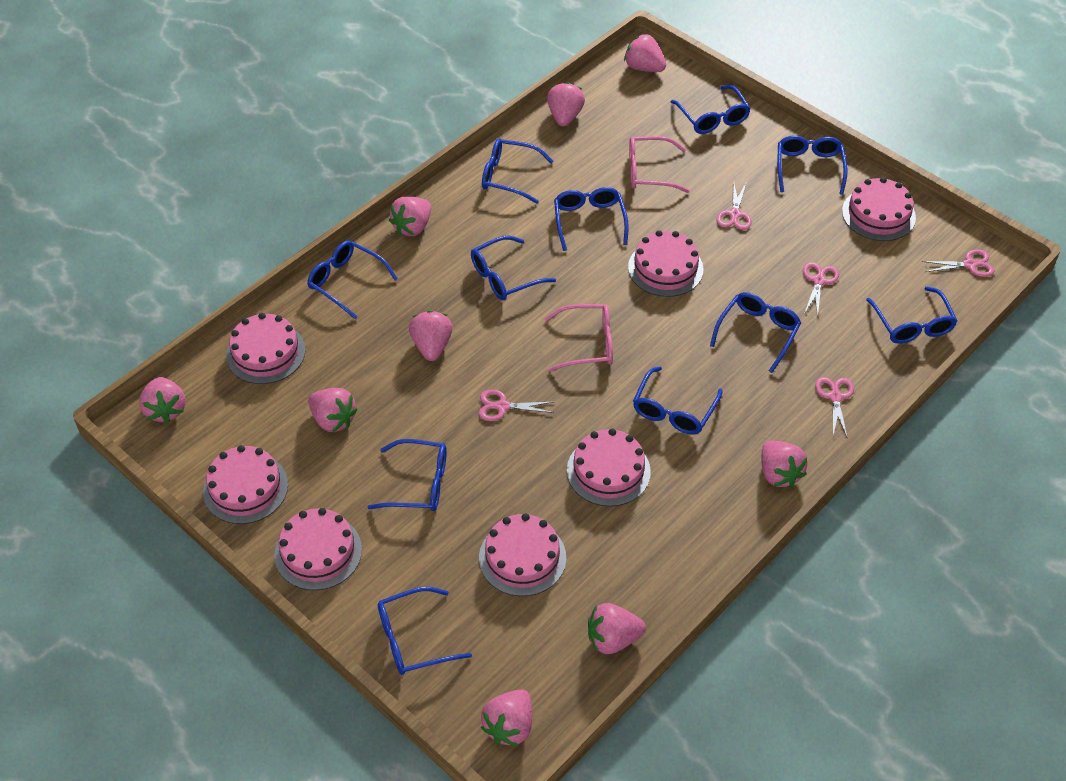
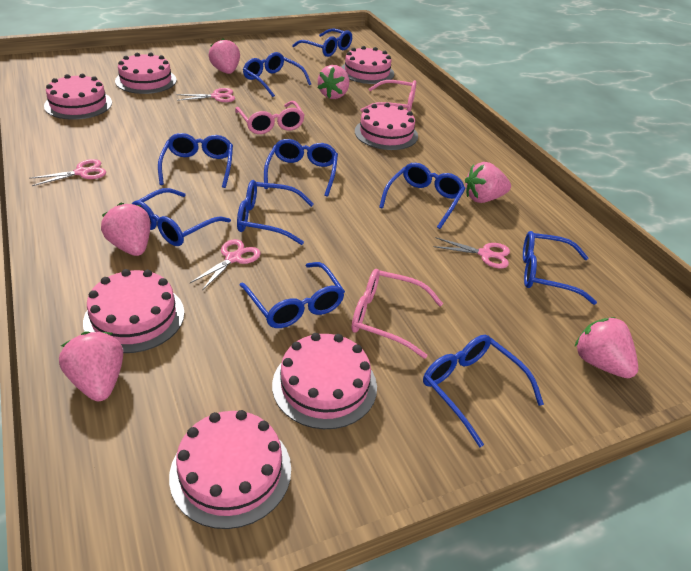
blue glasses: [307,241,398,319] [368,439,447,511] [378,587,472,675] [471,236,556,300] [482,139,553,204] [554,187,629,251] [633,366,723,434] [671,85,751,134] [710,292,801,373] [778,135,848,195] [866,287,957,344] = 11 -> [132,188,231,246] [158,133,233,188] [237,180,314,245] [239,262,345,328] [243,52,311,97] [264,139,338,197] [292,28,352,57] [379,163,465,229] [423,335,544,447] [523,231,597,305] = 10
pink glasses: [544,304,613,372] [629,136,690,193] = 2 -> [235,101,304,134] [351,269,443,359] [360,80,416,112] = 3
pink scissors: [479,389,554,421] [716,183,752,230] [803,262,839,316] [815,377,854,437] [922,249,995,277] = 5 -> [29,159,106,186] [176,88,235,102] [190,239,261,290] [433,237,510,268] = 4
pink strawberry: [139,377,186,423] [308,388,358,432] [389,197,431,236] [409,311,453,361] [481,689,532,746] [547,82,585,126] [588,603,646,654] [624,34,666,72] [761,440,808,488] = 9 -> [59,332,123,401] [101,203,151,256] [209,39,240,74] [318,65,349,99] [465,162,511,203] [575,317,638,378] = 6

